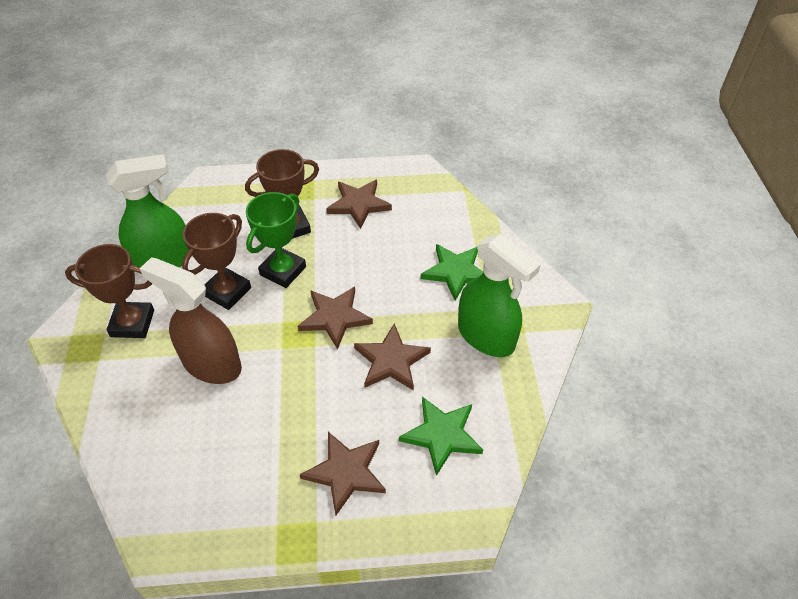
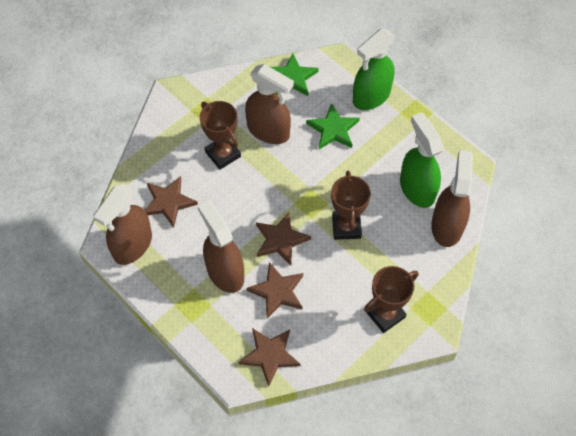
brown spray bottle: [140,257,242,384] = 1 -> [93,184,152,265] [197,200,244,293] [245,64,294,144] [431,150,473,247] = 4
green trophy: [246,192,306,288] = 1 -> none = 0

